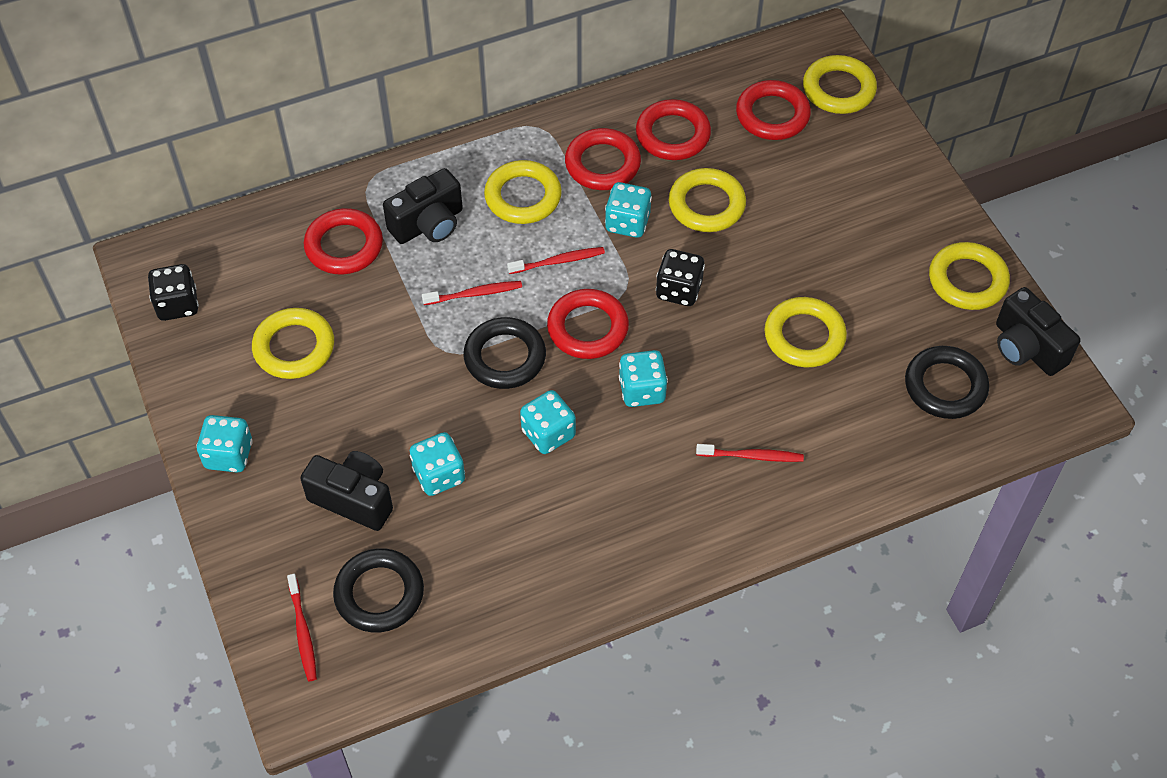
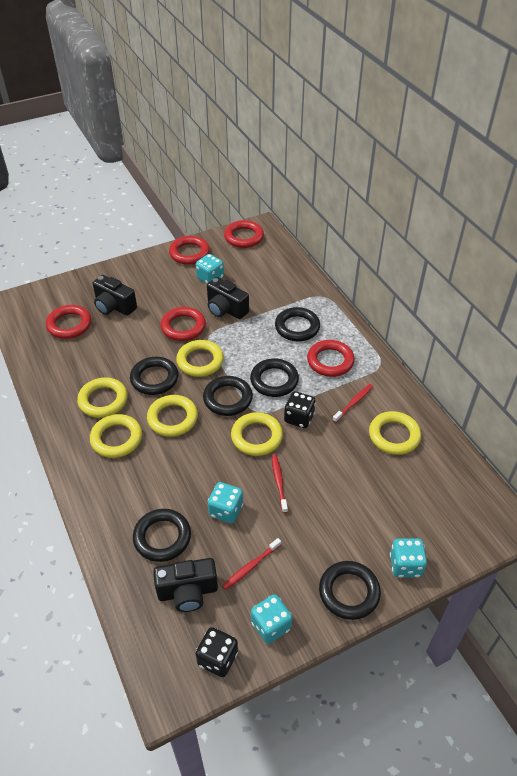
black ring: [333,548,424,632] [463,317,546,389] [905,346,989,419] = 3 -> [130,357,179,395] [133,509,191,562] [203,376,253,416] [250,358,299,397] [275,307,320,341] [319,561,381,620] = 6
red toothbrush: [287,574,317,681] [422,281,522,305] [507,247,605,274] [696,444,804,462] = 4 -> [222,538,281,590] [272,454,288,513] [333,384,373,423] = 3
turquoise dice: [196,415,253,473] [410,432,465,496] [520,390,576,454] [605,182,652,238] [619,350,668,407] = 5 -> [196,254,224,284] [208,482,243,524] [251,594,292,644] [390,538,427,578] = 4

